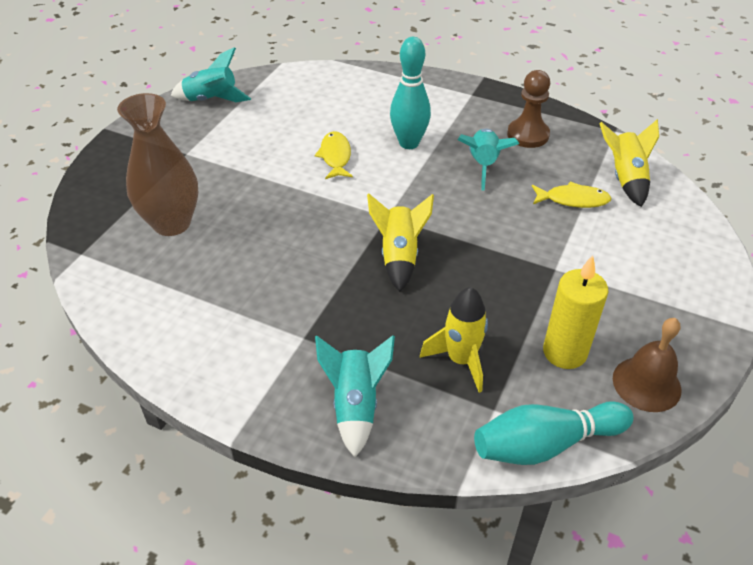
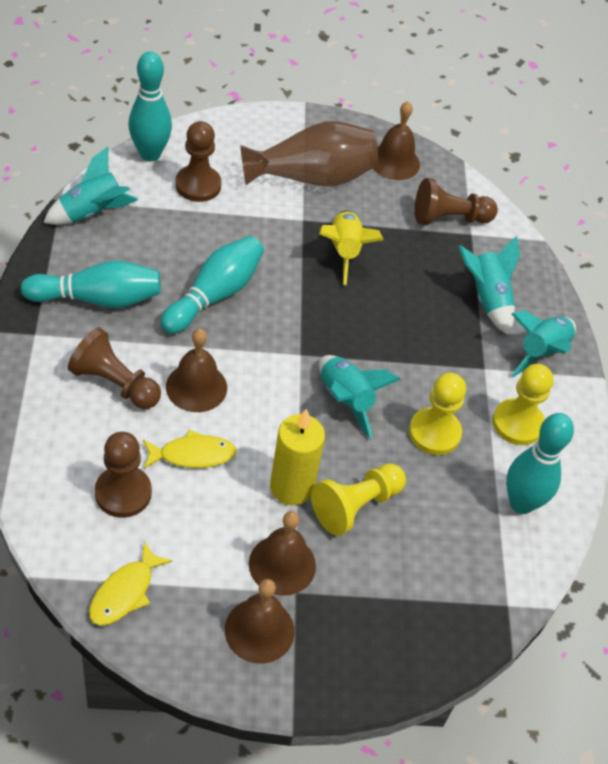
brown bell: [613,318,681,412] = 1 -> [166,328,227,412] [225,579,295,664] [249,511,316,596] [373,101,420,180] = 4
brown pawn: [507,70,550,148] = 1 -> [68,327,161,409] [95,432,152,518] [175,121,222,202] [415,178,498,225] = 4
turquoise bowling pin: [390,37,431,149] [474,401,634,465] = 2 -> [21,260,161,308] [128,51,172,161] [160,236,264,334] [506,413,574,514] = 4
turquoise rocket: [171,47,251,102] [315,335,395,457] [458,129,519,191] = 3 -> [43,147,138,225] [319,355,401,439] [458,236,520,335] [511,310,576,377] = 4
yellow pawn: none = 0 -> [311,464,406,536] [409,373,466,455] [493,364,553,445] = 3
yellow rocket: [367,194,434,292] [420,287,488,393] [599,119,659,207] = 3 -> [319,211,384,285] = 1

